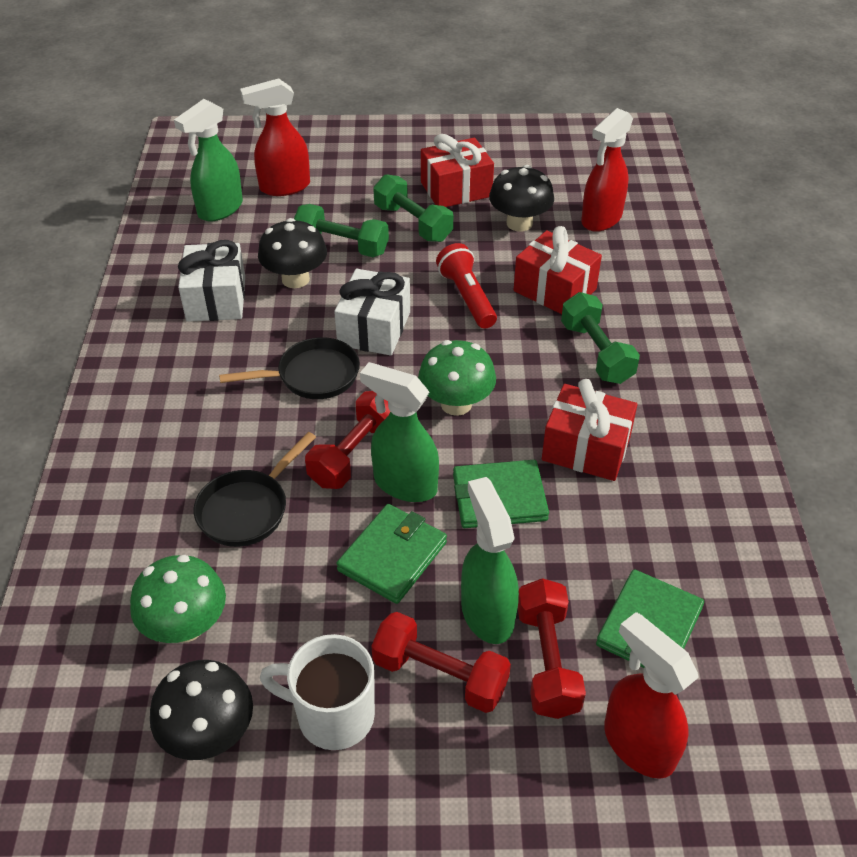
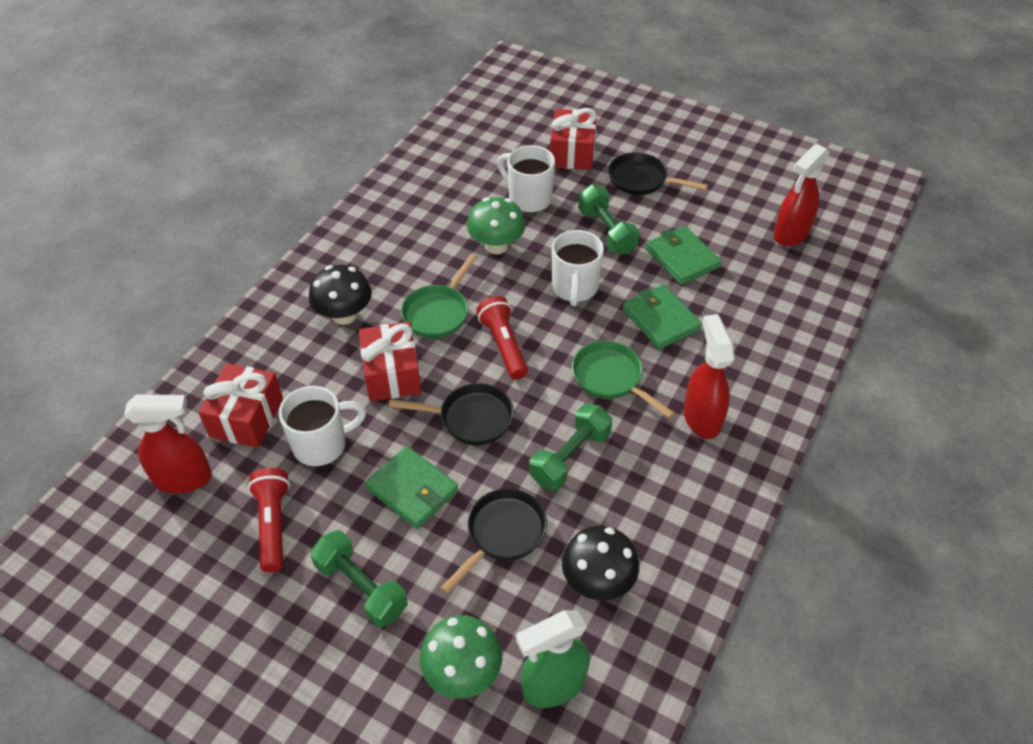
black mushroom: [150,660,253,760] [258,218,327,288] [489,165,554,231] = 3 -> [309,265,372,325] [562,526,639,601] = 2
black pan: [194,432,316,547] [219,337,360,399] = 2 -> [389,383,514,445] [441,489,547,594] [609,152,708,195] = 3
green pan: none = 0 -> [401,254,477,338] [572,341,675,419] = 2
green spray bottle: [174,99,243,222] [360,362,439,502] [461,477,519,644] = 3 -> [516,610,590,708] = 1
red dumbbell: [305,391,390,489] [371,612,511,713] [518,578,586,719] = 3 -> none = 0
red flashlight: [436,243,497,329] = 1 -> [248,468,290,572] [477,296,528,380] = 2
white gift: [178,240,245,322] [334,269,410,355] = 2 -> none = 0
white mug: [260,634,375,750] = 1 -> [279,386,366,466] [497,145,555,213] [552,230,604,306] = 3

